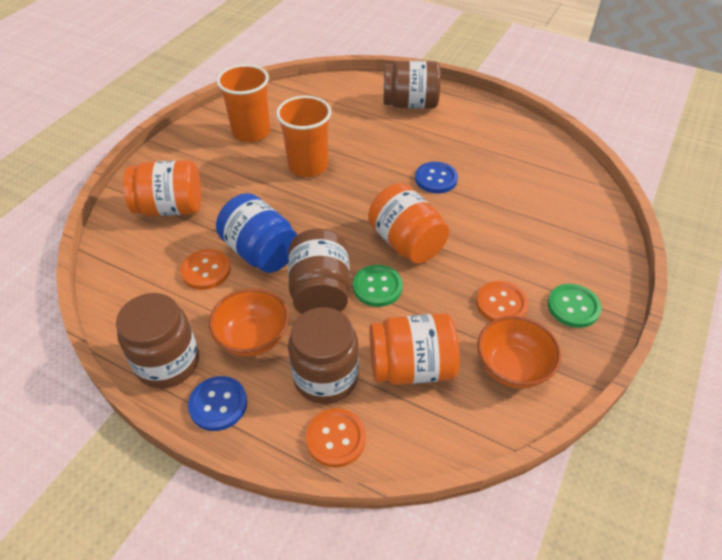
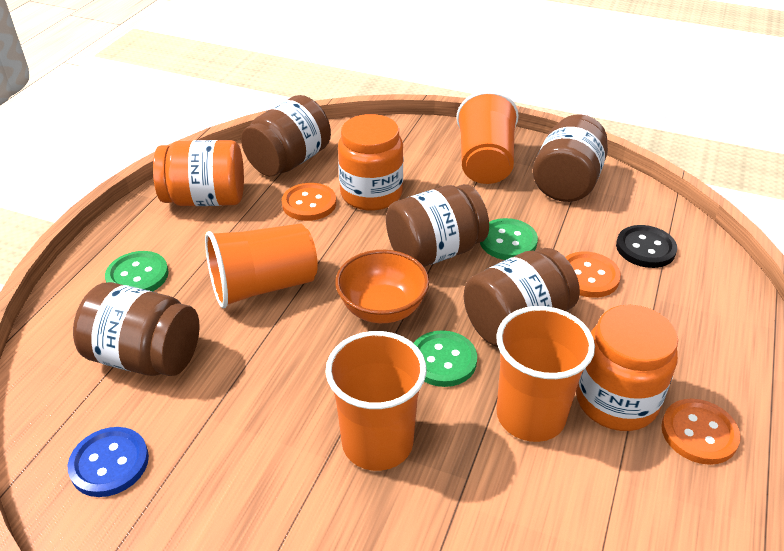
black button: none = 0 -> [616,225,677,268] = 1
blue button: [188,376,247,431] [415,162,458,193] = 2 -> [68,427,149,497] = 1
blue jar: [216,193,297,273] = 1 -> none = 0
brown jar: [116,293,199,388] [288,229,351,314] [288,307,359,404] [384,61,441,109] = 4 -> [73,282,200,376] [241,95,331,176] [386,184,489,267] [464,248,580,347] [533,114,608,202] = 5
green button: [353,265,403,307] [548,284,602,328] = 2 -> [105,251,169,291] [414,330,477,387] [480,218,538,260] = 3
orange bowl: [209,288,289,357] [477,316,561,389] = 2 -> [335,250,429,323] = 1
orange cup: [217,64,270,142] [276,96,331,177] = 2 -> [205,224,318,308] [325,331,427,471] [456,91,519,184] [496,306,595,442] = 4

